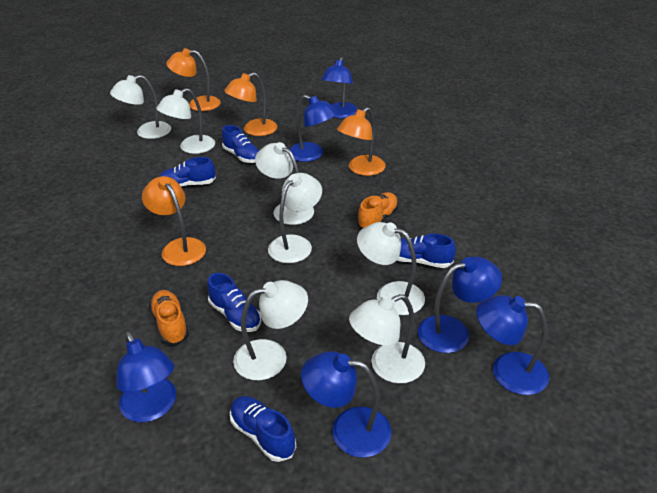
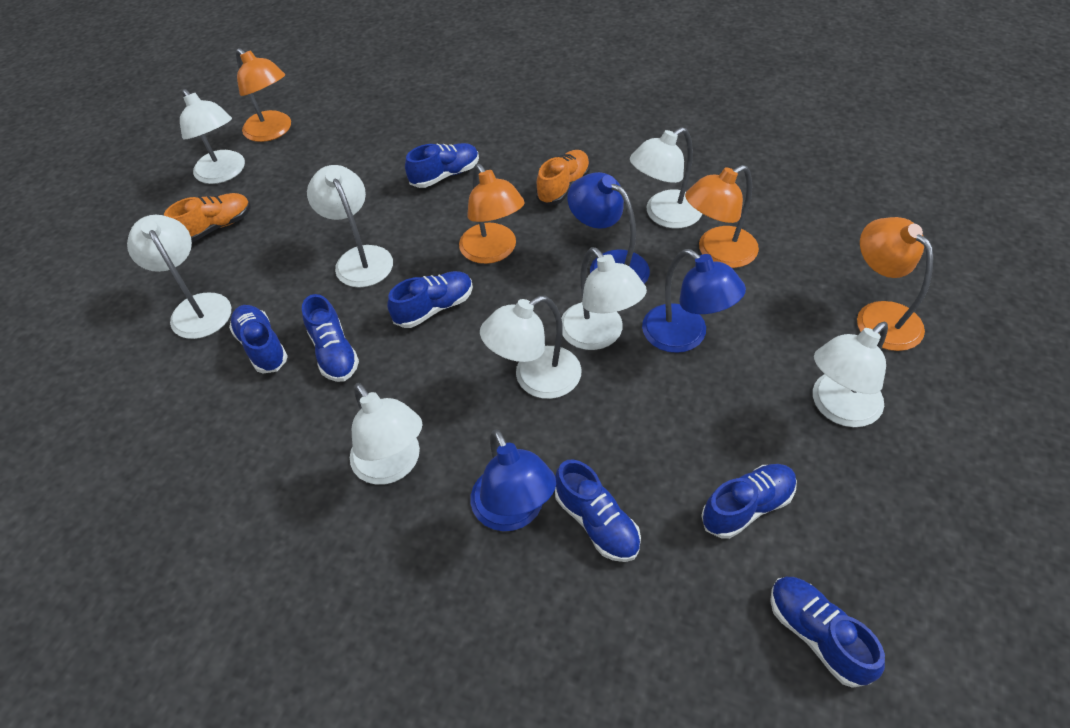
blue lamp: [116,331,176,422] [289,95,337,162] [301,351,392,458] [321,57,358,119] [418,256,502,353] [476,295,549,395] = 6 -> [470,429,556,531] [567,172,650,284] [642,249,746,353] = 3
blue shoe: [159,157,216,187] [207,273,262,332] [222,125,259,163] [230,396,296,462] [397,234,456,268] = 5 -> [229,305,288,373] [302,294,359,382] [387,271,473,328] [405,143,479,188] [555,459,641,562] [701,464,797,539] [770,577,885,688] = 7
white lamp: [110,75,171,139] [156,88,215,154] [233,280,308,380] [255,142,314,225] [268,173,322,263] [349,294,425,384] [357,222,425,315] = 7 -> [127,215,231,339] [180,89,245,184] [307,165,393,288] [350,383,423,485] [480,296,582,399] [561,247,647,350] [630,127,702,228] [813,322,888,427] = 8

